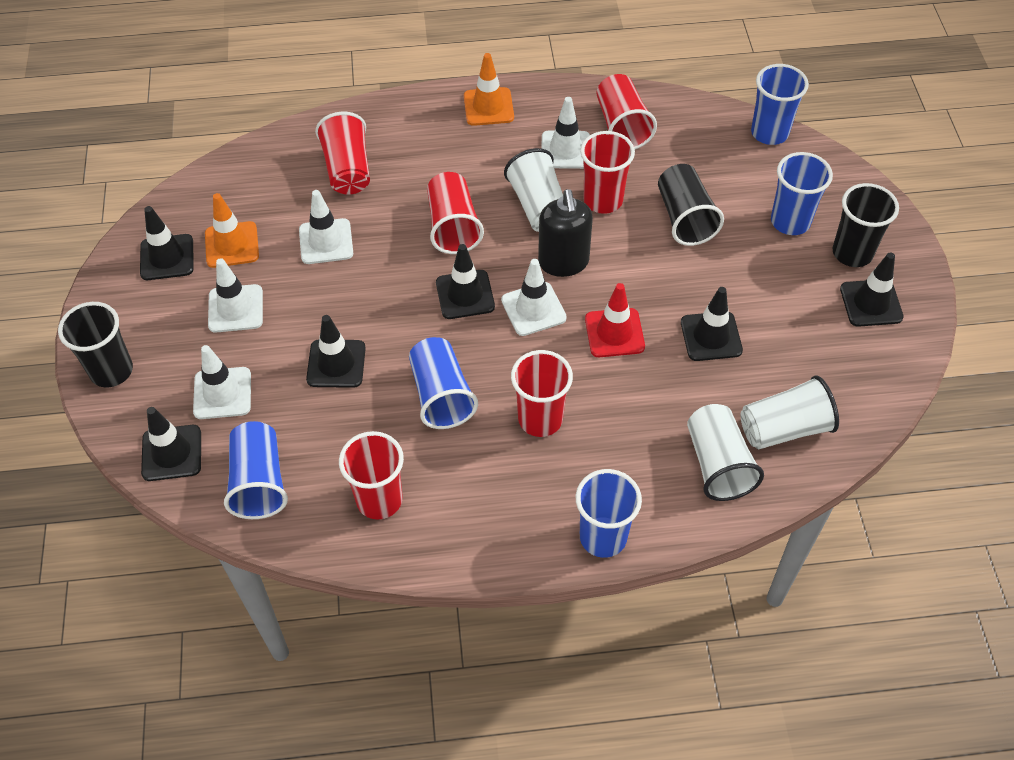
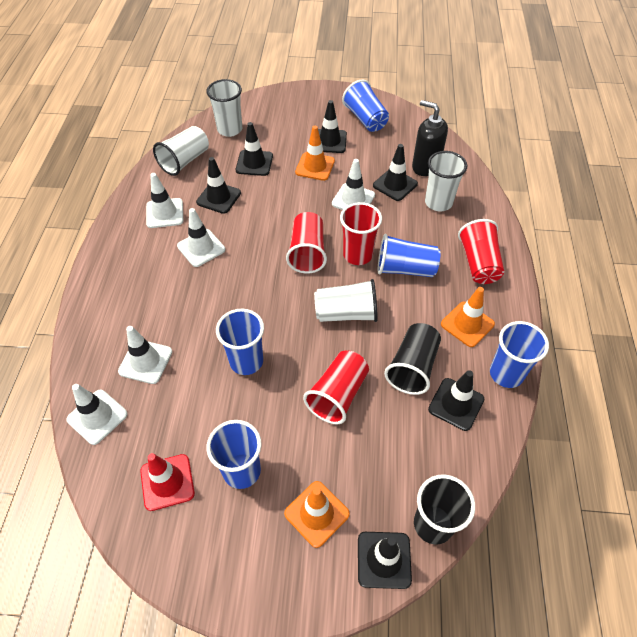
black cup: [58,302,133,388] [658,164,724,246] [832,183,899,267] = 3 -> [384,323,441,395] [414,474,475,545] = 2
orange traffic cone: [205,193,259,268] [464,53,514,126] = 2 -> [284,481,350,548] [295,126,335,181] [441,287,495,347] = 3
red cup: [315,112,370,195] [339,431,404,519] [427,172,484,254] [511,350,573,437] [580,131,635,214] [597,74,657,149] = 6 -> [286,212,327,274] [303,351,369,424] [340,202,382,265] [458,219,504,284] = 4
white cup: [504,148,563,232] [687,404,764,501] [740,375,839,449] = 3 -> [153,126,209,176] [206,79,242,137] [314,279,378,322] [425,151,467,211] = 4

